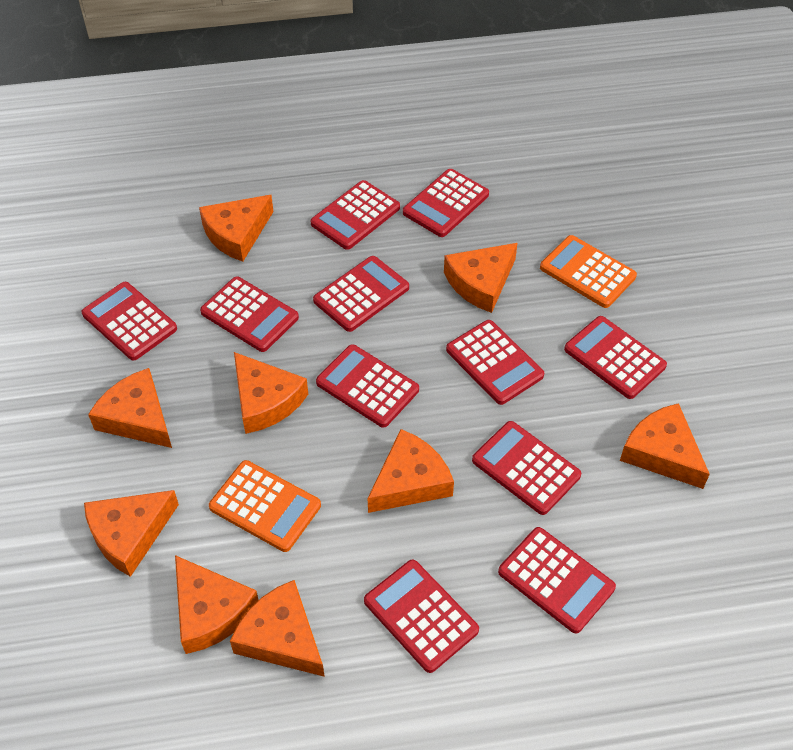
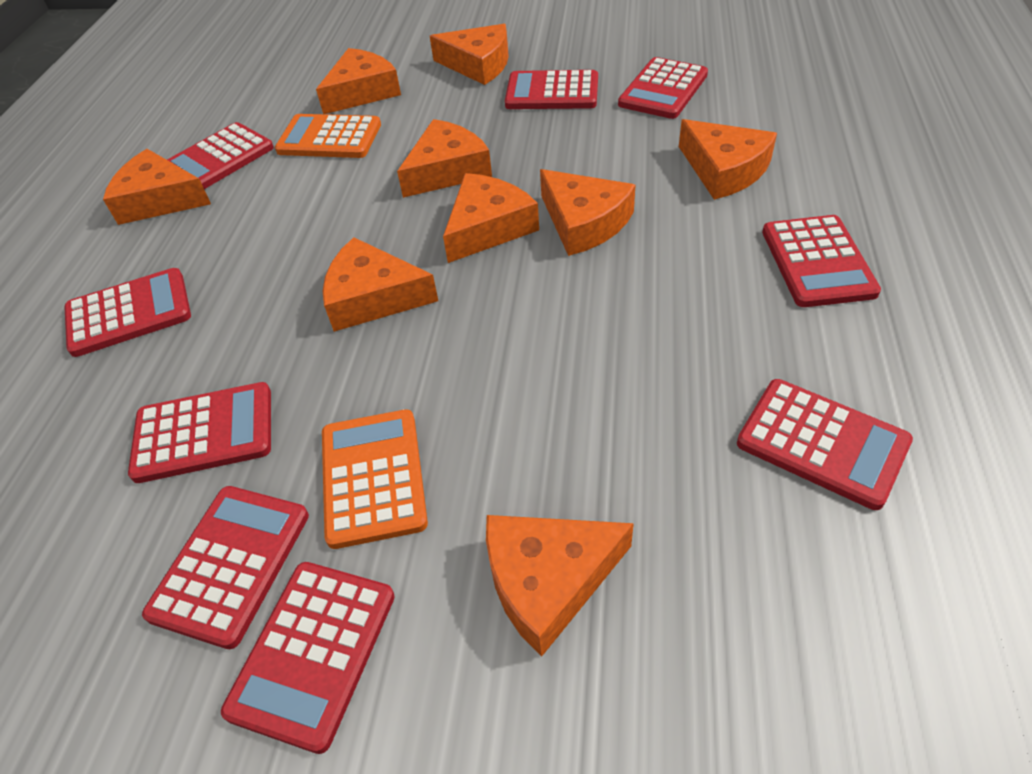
red calculator: [82,282,177,361] [200,277,299,352] [310,180,400,250] [313,256,409,332] [316,344,419,428] [364,560,479,673] [403,169,489,237] [446,320,544,405] [472,421,581,515] [498,527,616,633] [564,316,667,399] = 11 -> [64,268,191,357] [128,382,271,483] [142,486,309,649] [167,122,274,189] [221,562,395,754] [505,70,598,109] [618,57,708,119] [737,379,913,510] [762,215,881,307] = 9

